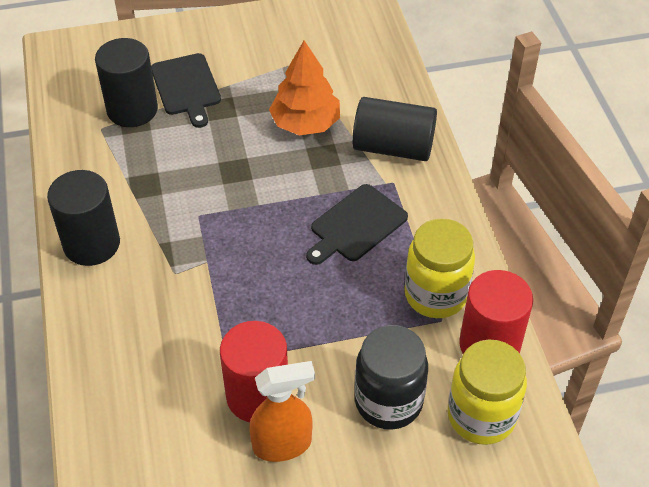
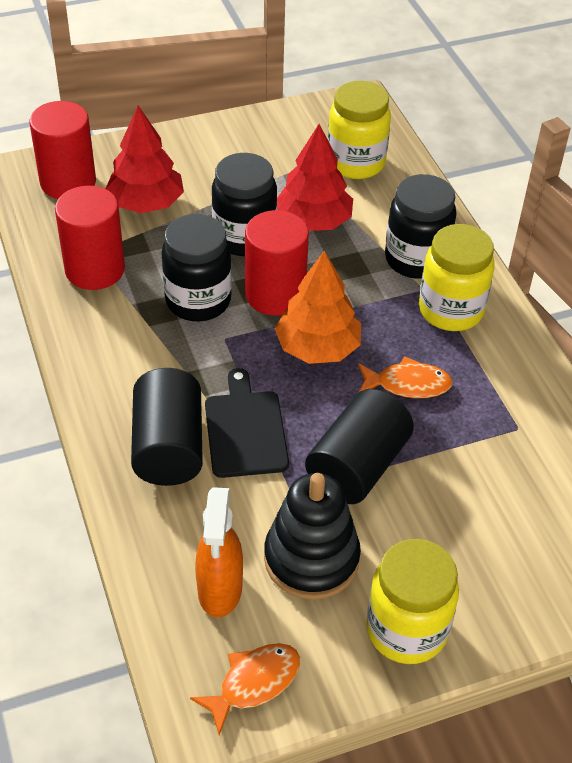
black cutting board: [151,53,221,128] [306,184,408,265] = 2 -> [205,368,289,478] = 1
black cylinder: [47,170,120,266] [95,38,158,127] [352,97,437,161] = 3 -> [131,368,203,486] [305,389,414,504] = 2
black jar: [354,325,428,430] = 1 -> [161,214,232,321] [212,153,277,256] [385,174,457,279] = 3
black stacking toy: none = 0 -> [264,473,361,600] = 1
orange fish: none = 0 -> [190,643,300,735] [358,356,453,398] = 2
red cylinder: [220,321,288,422] [459,270,533,354] = 2 -> [29,101,96,199] [55,186,125,290] [245,210,309,315] = 3
red tree: none = 0 -> [105,106,184,213] [277,124,353,231] = 2
yellow jar: [404,218,475,318] [448,340,527,445] = 2 -> [328,81,391,179] [366,539,459,664] [419,224,495,331] = 3

